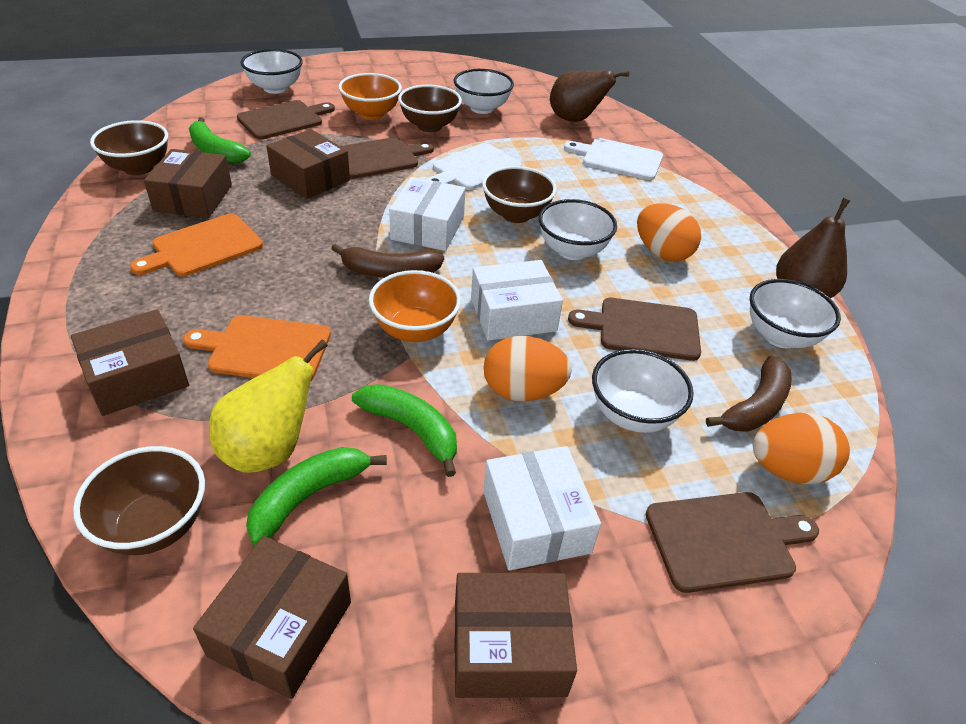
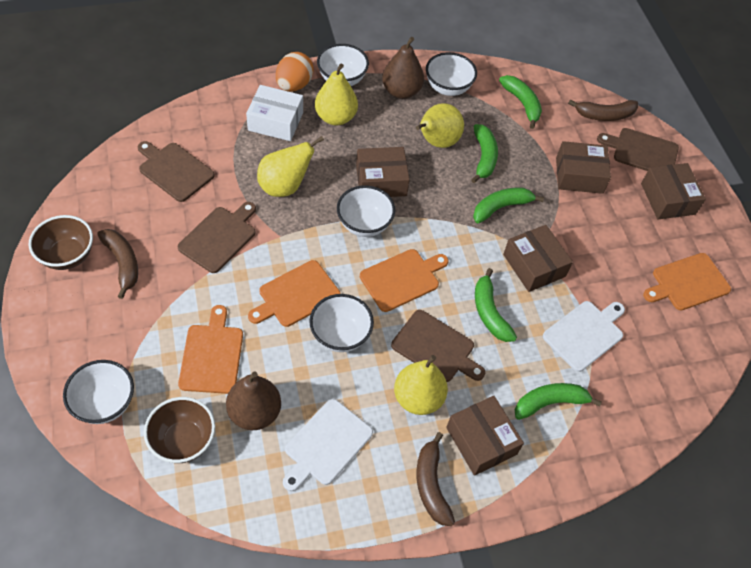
brown banana: [331,244,444,278] [706,356,792,432] = 2 -> [97,229,138,299] [417,432,455,526] [568,99,638,121] = 3
brown bowl: [73,446,205,555] [90,120,168,175] [398,85,462,132] [482,166,557,223] = 4 -> [29,215,93,270] [144,397,215,463] = 2
green banana: [189,117,251,163] [246,447,387,545] [352,384,457,477] = 3 -> [471,124,498,183] [473,188,544,223] [475,268,517,342] [499,75,542,129] [515,383,602,420] = 5
orange bowl: [338,73,402,120] [369,270,461,342] = 2 -> none = 0
orange cutting board: [130,214,263,277] [183,315,331,381] = 2 -> [178,305,243,394] [248,260,341,327] [360,249,448,312] [643,253,731,310] = 4
orange egg: [483,336,572,401] [637,204,701,262] [753,413,850,484] = 3 -> [276,52,313,92] = 1
white box: [389,177,465,251] [471,260,563,341] [483,446,601,571] = 3 -> [246,85,303,141] = 1
yellow pear: [209,339,328,473] = 1 -> [257,136,324,197] [315,64,358,126] [394,355,448,415] [416,103,464,148] = 4

